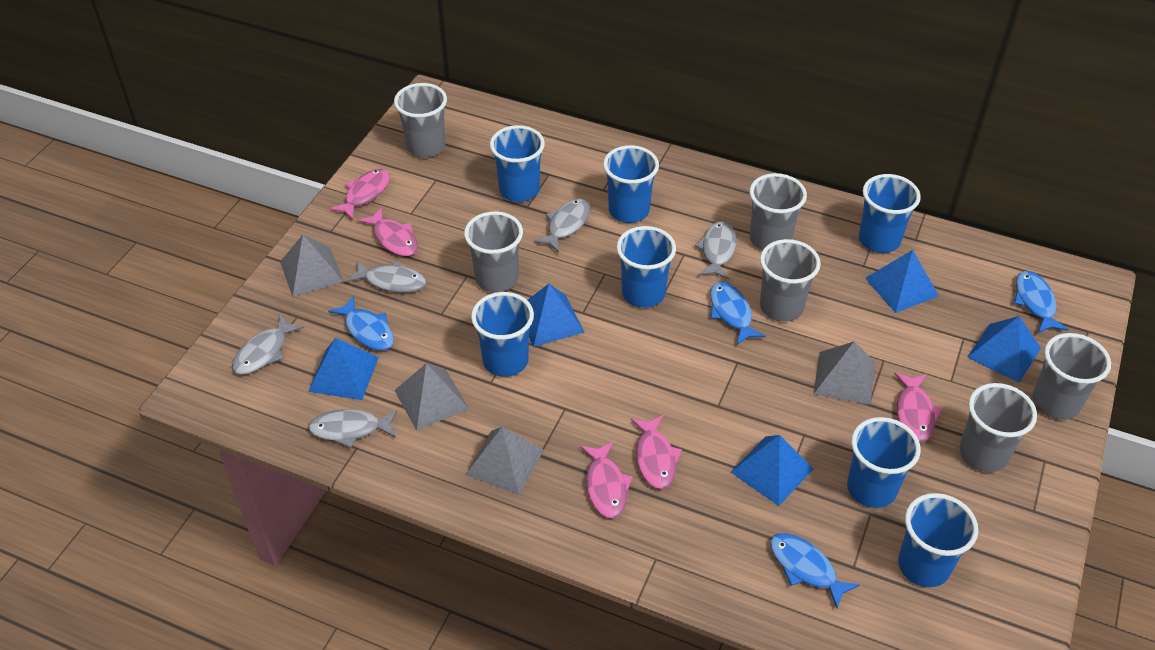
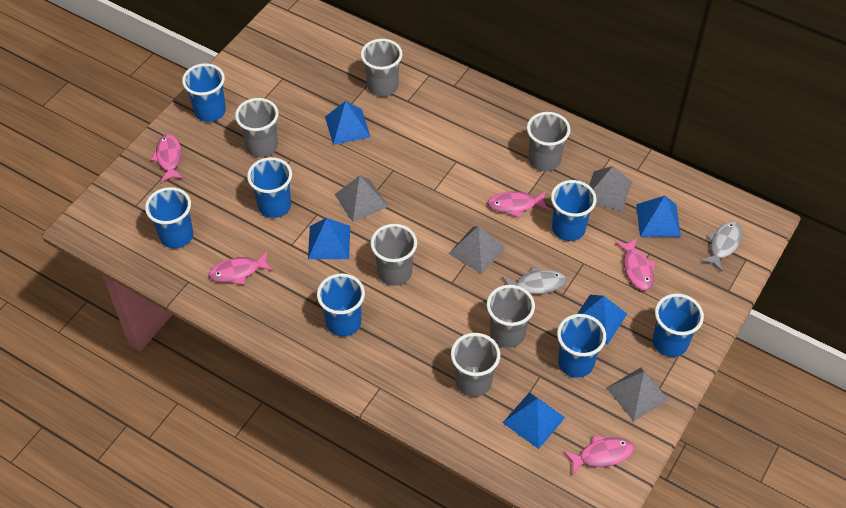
blue fish: [328,296,394,351] [710,282,765,345] [770,533,860,608] [1014,271,1068,333] = 4 -> none = 0
grey fish: [232,314,304,375] [308,409,397,448] [346,260,426,293] [534,199,590,252] [695,221,737,280] = 5 -> [502,267,567,294] [700,221,743,271] = 2

